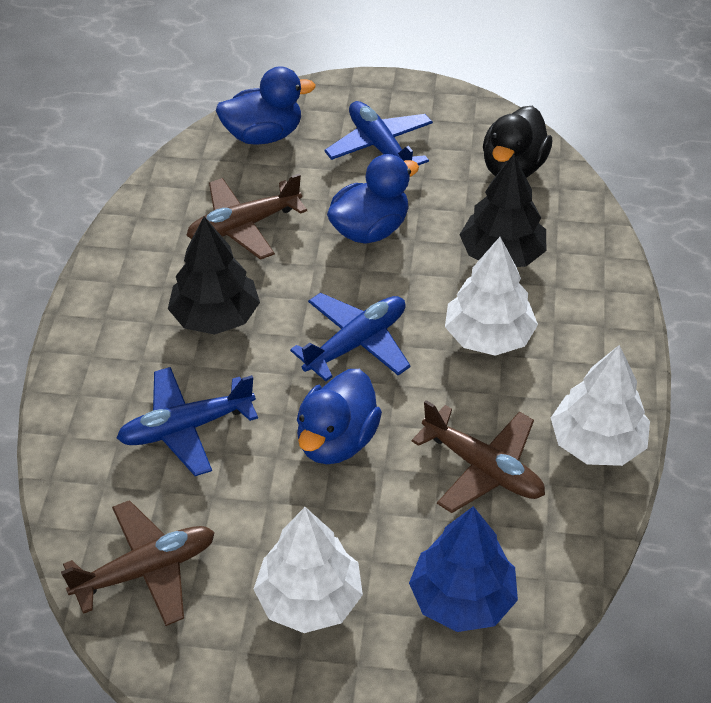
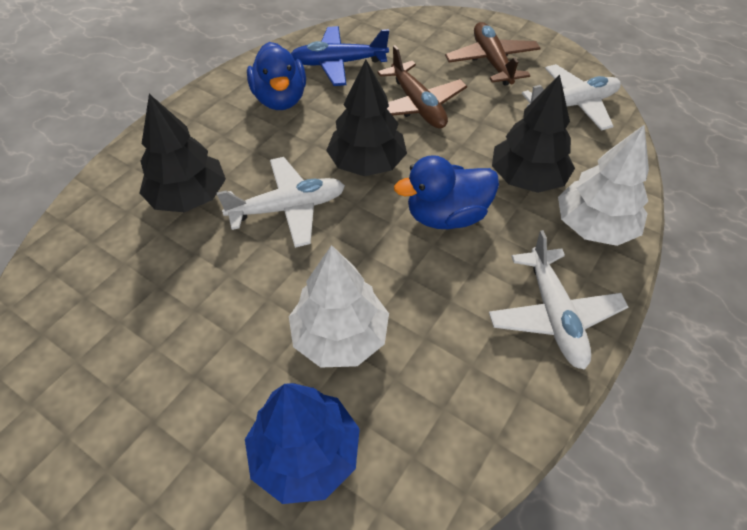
black duck: [483,106,552,178] = 1 -> none = 0
black tree: [168,217,260,335] [459,154,546,267] = 2 -> [139,94,226,212] [326,60,407,176] [492,74,575,193] = 3
blue duck: [216,66,316,145] [297,369,382,464] [327,154,419,244] = 3 -> [247,42,306,110] [394,155,499,229] = 2
blue plane: [117,367,258,476] [290,293,411,381] [324,101,433,166] = 3 -> [291,26,389,86] = 1
brown plane: [61,500,215,626] [186,173,307,260] [412,400,545,513] = 3 -> [377,45,467,129] [445,22,541,86] = 2
white plane: none = 0 -> [217,157,345,248] [489,230,628,370] [522,64,621,131] = 3
white tree: [253,507,363,633] [445,237,538,356] [551,345,650,466] = 3 -> [289,245,389,368] [558,125,649,246] = 2

